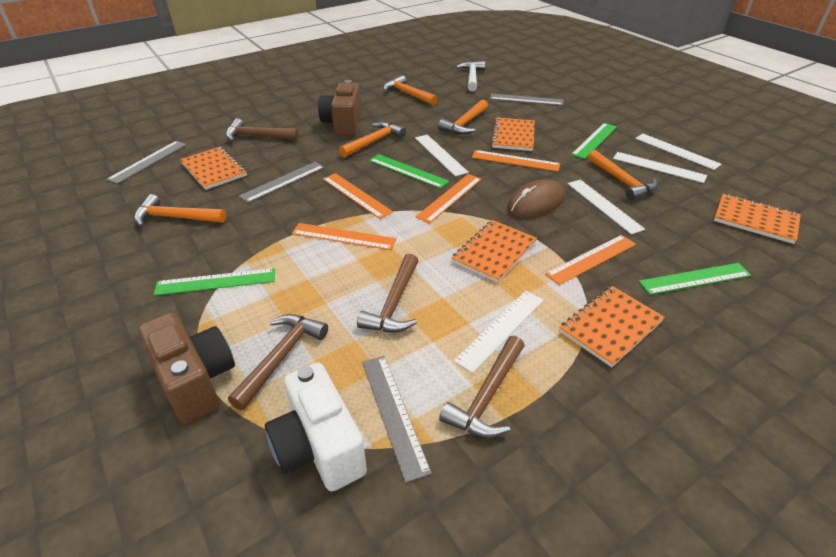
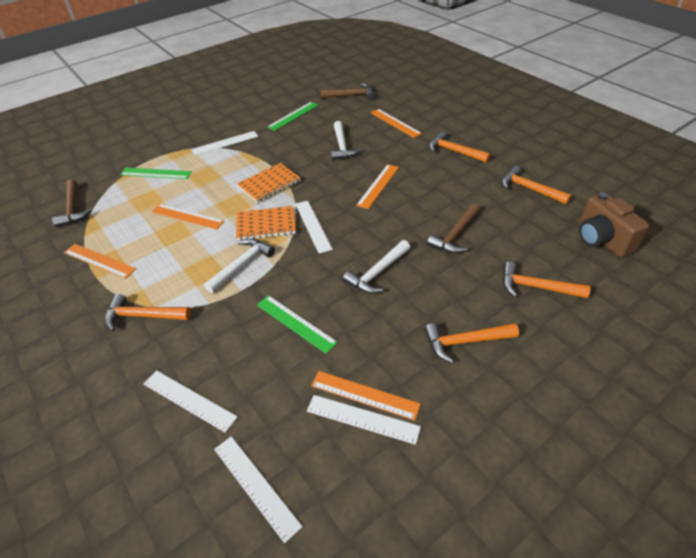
brown camera: [139,312,235,424] [318,80,362,136] = 2 -> [579,192,649,257] = 1
brown hammer: [226,118,299,141] [228,314,328,410] [357,254,418,332] [439,336,524,438] = 4 -> [52,179,91,227] [320,83,374,100] [427,203,480,253] = 3
brown mouse: [507,179,565,218] = 1 -> none = 0
green ruler: [154,268,275,296] [369,154,449,189] [571,123,617,159] [639,263,751,295] = 4 -> [120,168,192,179] [257,295,338,354] [267,102,318,131] = 3
grey ruler: [106,141,187,184] [239,162,325,203] [362,356,432,483] [490,93,563,106] = 4 -> none = 0
orange notebook: [180,147,247,190] [452,220,537,283] [491,117,535,151] [559,286,665,367] [714,194,801,244] = 5 -> [236,206,296,240] [237,163,301,203] = 2
white camera: [265,362,367,491] = 1 -> none = 0
white hammer: [456,61,485,91] = 1 -> [204,238,275,293] [331,121,361,160] [343,240,410,294] = 3

